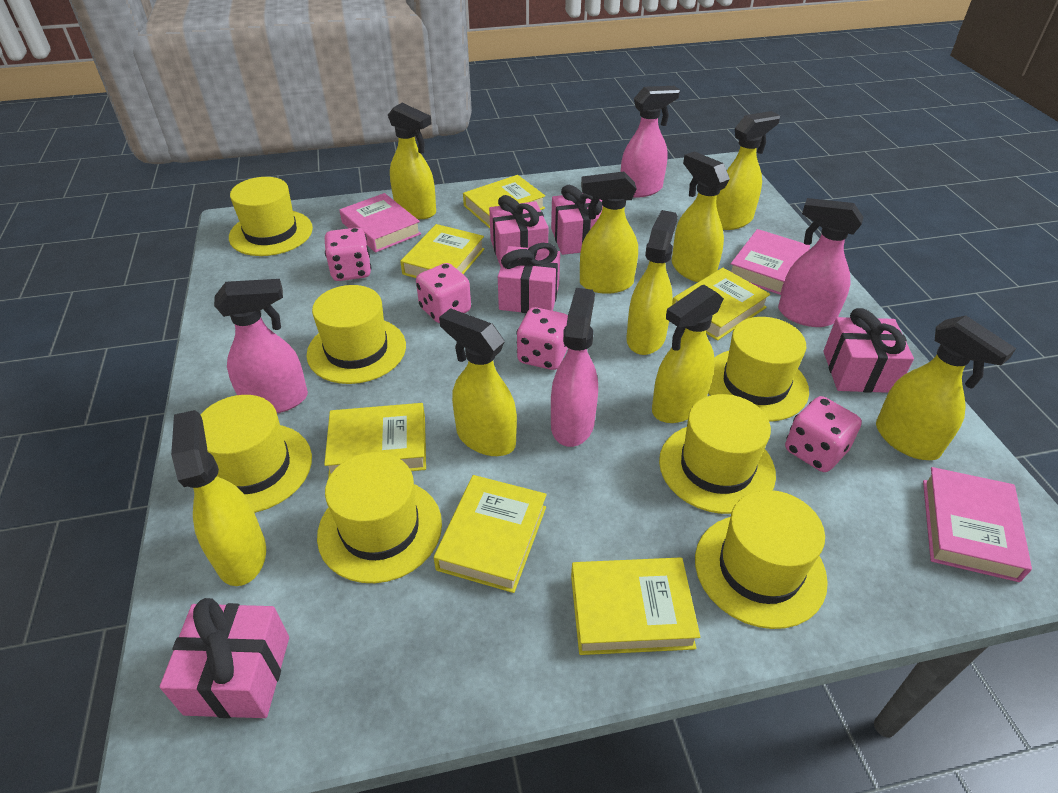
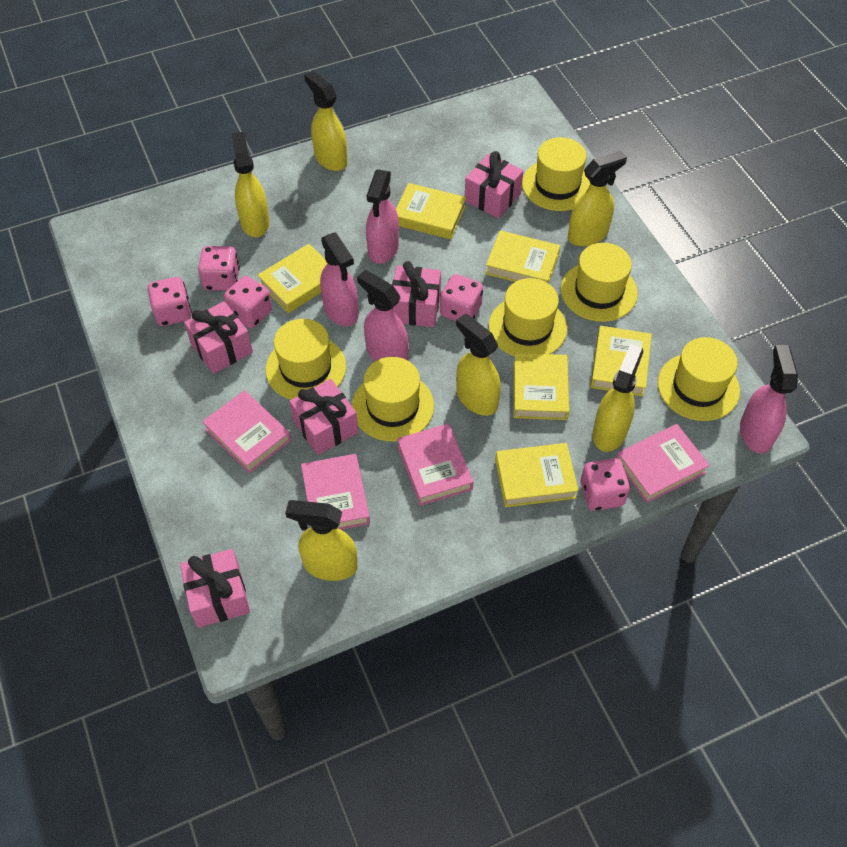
pink book: [339,193,421,253] [731,229,810,295] [923,467,1032,582] = 3 -> [202,390,291,473] [301,454,370,530] [397,424,473,506] [616,424,710,503] = 4
pink dice: [325,228,371,281] [416,263,471,323] [516,307,568,370] [785,396,862,472] = 4 -> [148,277,192,326] [198,246,240,291] [224,276,272,328] [440,274,483,321] [581,458,630,511] = 5
yellow hat: [200,395,312,513] [229,177,313,256] [306,285,406,384] [317,452,442,583] [659,394,776,514] [695,490,828,629] [708,317,809,422] = 7 -> [266,319,346,400] [352,357,434,441] [489,278,567,356] [522,137,590,211] [561,243,638,322] [658,337,740,421] = 6
yellow spray bottle: [171,410,266,586] [388,103,436,219] [439,308,517,456] [580,171,638,294] [626,210,678,355] [652,285,724,423] [672,151,730,282] [716,111,780,230] [876,316,1016,460] = 9 -> [232,132,270,237] [285,500,358,581] [304,71,348,171] [456,313,501,416] [568,151,627,246] [593,344,643,452] = 6

